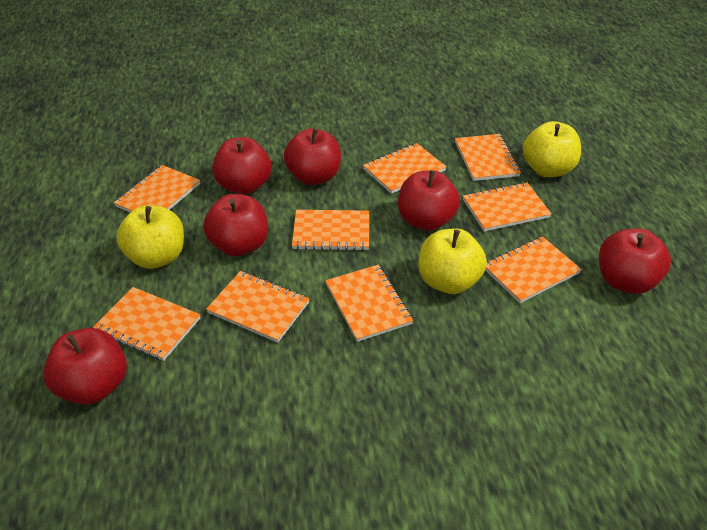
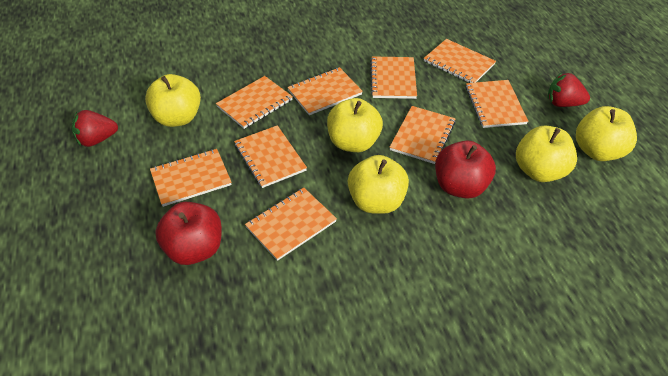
red apple: [43,328,127,405] [203,194,268,256] [212,137,272,195] [284,128,341,185] [398,170,460,231] [599,228,671,294] = 6 -> [155,202,222,265] [435,141,496,198] = 2
red strawberry: none = 0 -> [72,110,118,147] [547,72,590,107] = 2
yellow apple: [117,205,184,269] [418,229,487,294] [523,121,581,177] = 3 -> [145,74,201,127] [327,98,383,152] [348,155,409,214] [516,126,577,182] [576,106,637,161] = 5

